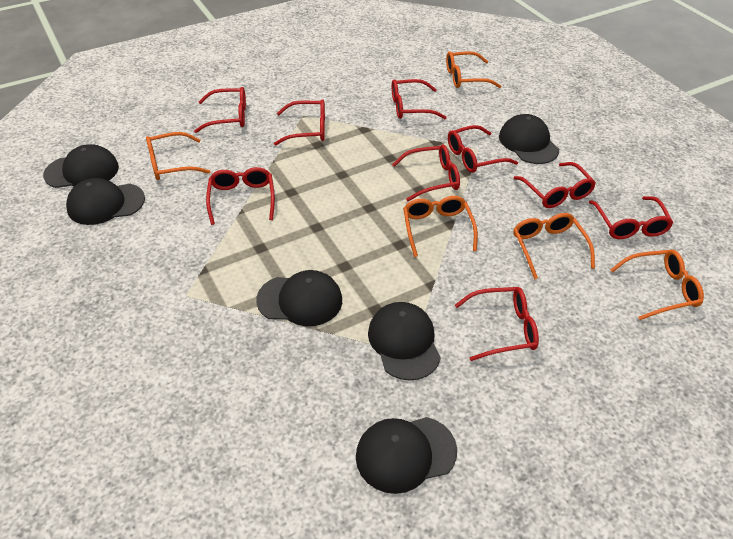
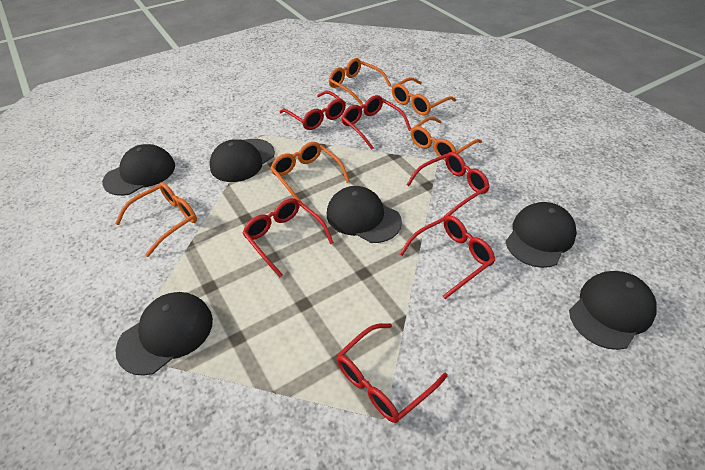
red glasses: [194,87,246,133] [206,167,275,225] [274,99,325,146] [392,79,447,119] [392,145,460,201] [448,125,518,173] [455,287,539,361] [514,162,596,208] [589,196,673,239] = 9 -> [242,198,334,277] [280,91,346,130] [336,323,447,423] [342,95,411,150] [400,216,495,299] [406,152,490,217] = 6

